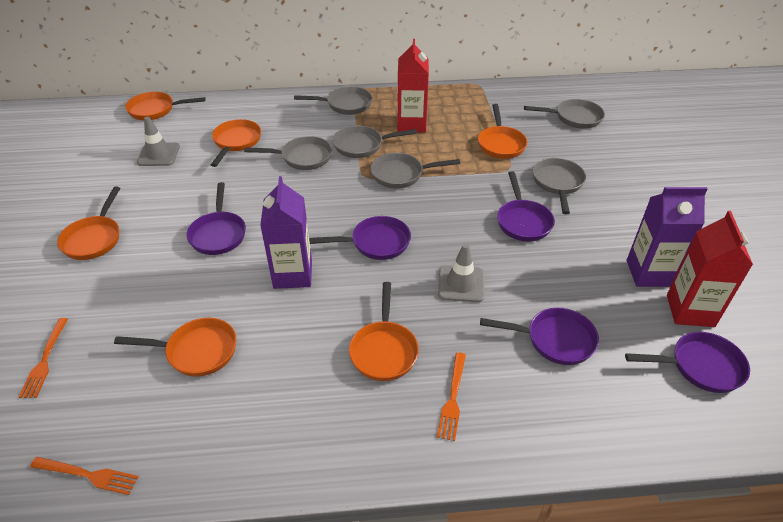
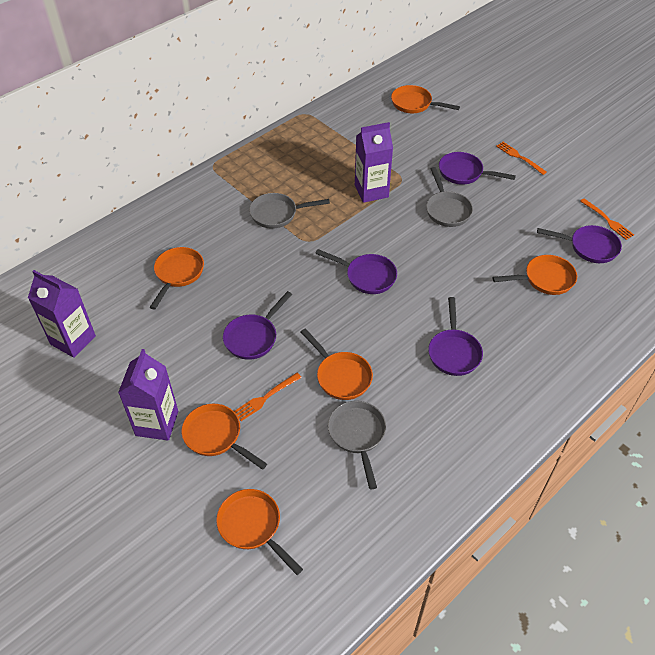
grey pan: [244,136,332,170] [294,86,372,115] [333,125,417,158] [371,153,460,188] [524,99,605,129] [533,158,586,214] = 6 -> [249,193,330,229] [328,401,386,489] [426,167,473,227] = 3
grey traffic cone: [137,117,180,166] [438,244,484,302] = 2 -> none = 0
purple carton: [260,176,312,289] [627,187,708,287] = 2 -> [28,270,96,358] [118,349,178,441] [355,122,393,203] = 3
red carton: [397,39,429,133] [667,211,753,327] = 2 -> none = 0

